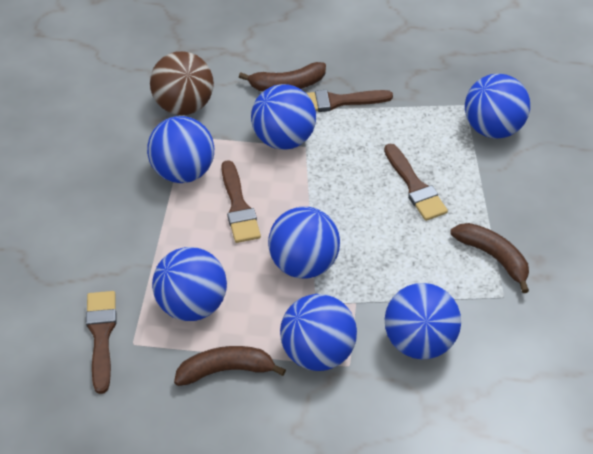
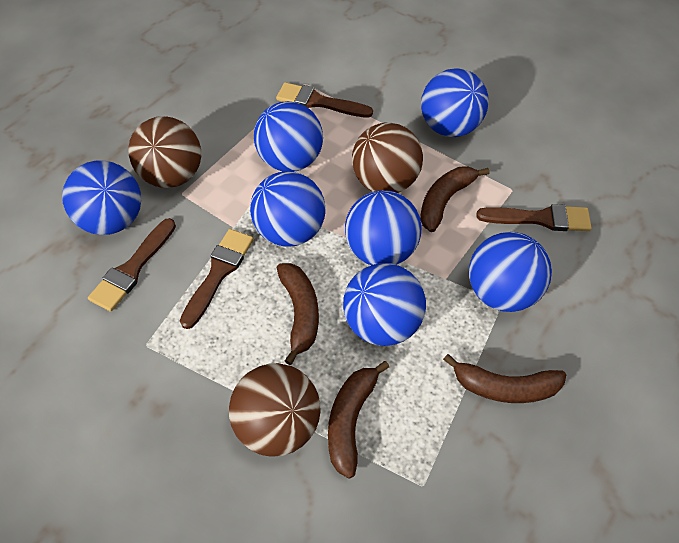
brown ball: [150,51,214,115] = 1 -> [128,116,201,188] [229,363,321,457] [352,123,423,193] = 3
brown banana: [174,346,286,386] [239,62,326,91] [450,223,529,293] = 3 -> [277,263,319,365] [328,361,389,479] [420,167,489,232] [443,354,566,403] = 4

